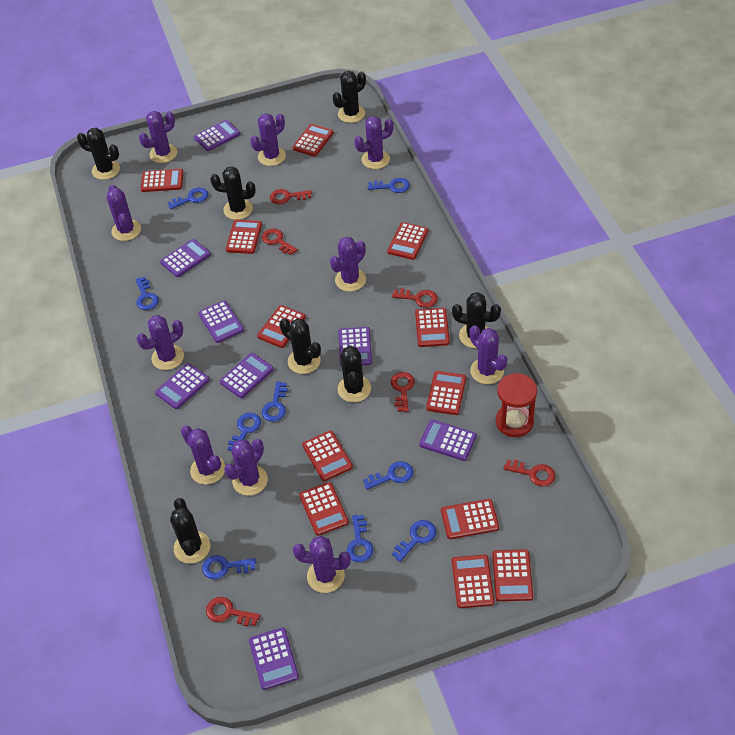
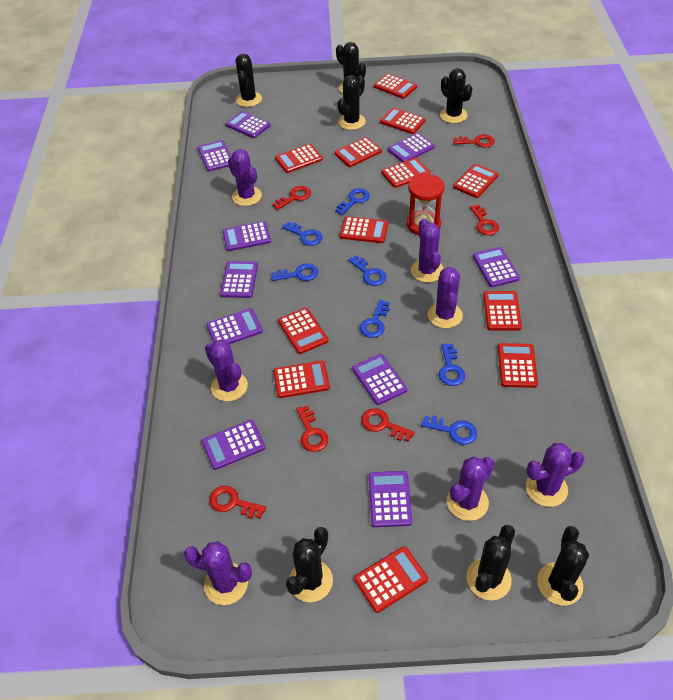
blue key: [135,277,159,310] [168,188,208,209] [202,555,256,580] [228,413,261,451] [262,381,288,422] [347,515,373,562] [363,461,413,490] [368,178,410,193] [392,520,436,562] = 9 -> [271,263,318,281] [282,222,322,246] [335,188,370,215] [348,255,386,286] [360,300,390,338] [421,415,477,445] [439,344,465,386] = 7
purple cactus: [107,185,141,241] [137,315,184,370] [139,111,177,163] [181,425,225,485] [224,439,268,496] [250,113,286,166] [293,536,351,593] [330,237,366,291] [354,116,394,169] [469,325,507,384] = 10 -> [184,541,252,605] [205,340,248,401] [228,149,262,206] [411,218,444,282] [428,267,463,328] [447,456,495,521] [526,443,585,507] = 7
purple calculator: [155,363,210,409] [160,239,211,277] [194,120,240,151] [198,300,244,343] [220,353,274,398] [249,627,299,690] [338,327,372,367] [419,419,477,461] = 8 -> [198,140,231,171] [202,420,266,470] [206,308,263,344] [220,261,258,298] [222,221,271,251] [225,111,270,138] [352,354,407,405] [369,471,412,527] [388,133,435,162] [473,247,520,287] = 10

